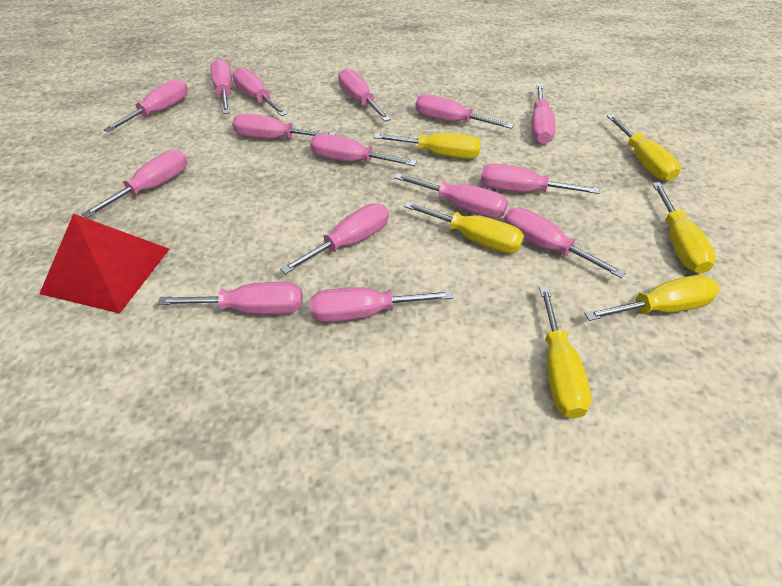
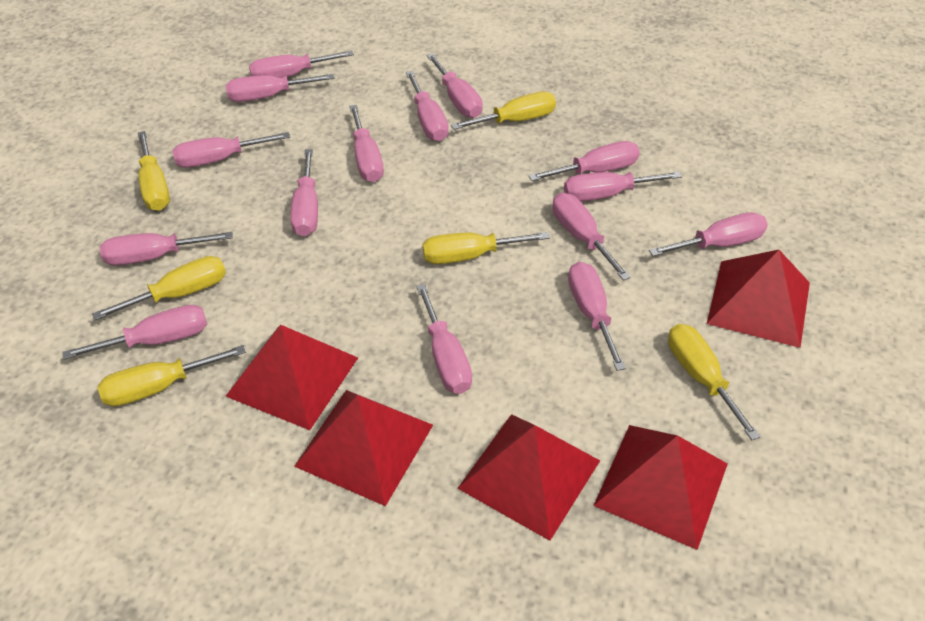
red pyramid: [39,214,169,314] = 1 -> [226,325,358,430] [294,390,433,506] [458,414,600,541] [593,425,728,550] [707,250,810,348] = 5

